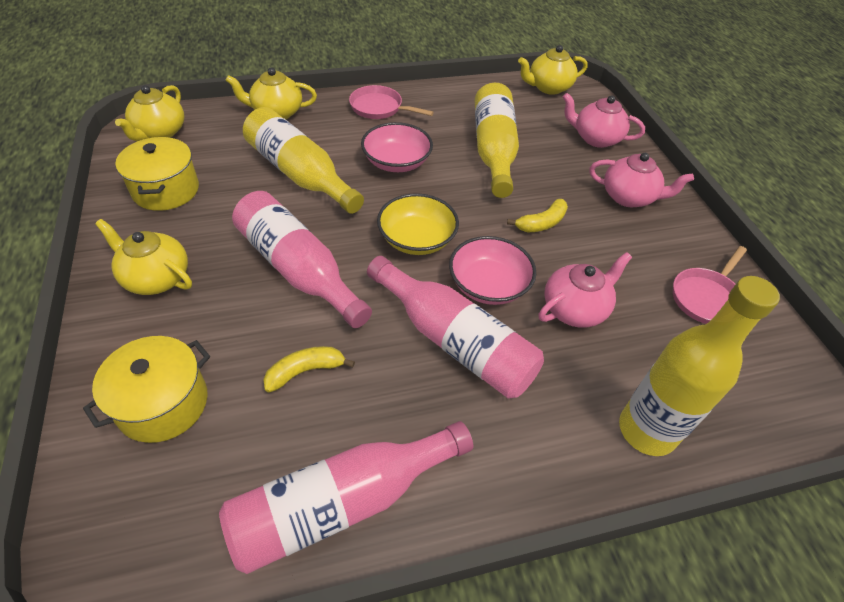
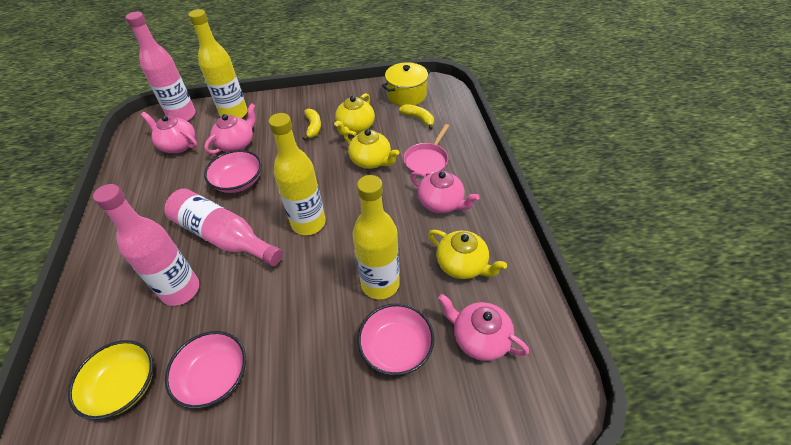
pink bowl: [361,122,433,172] [449,236,536,305] = 2 -> [165,331,246,409] [204,150,262,193] [358,303,434,376] = 3
pink pan: [349,85,434,119] [673,246,747,324] = 2 -> [403,124,449,176] = 1
pink teapot: [539,252,632,328] [563,93,645,148] [589,153,694,207] = 3 -> [141,112,197,153] [204,103,256,154] [411,171,479,213] [438,294,529,361] = 4
yellow pot: [83,336,210,443] [115,137,199,211] = 2 -> [382,62,431,106] = 1
yellow teapot: [95,219,192,295] [115,85,184,141] [225,68,317,119] [518,45,588,95] = 4 -> [334,93,375,135] [344,129,399,169] [428,230,507,279] = 3

